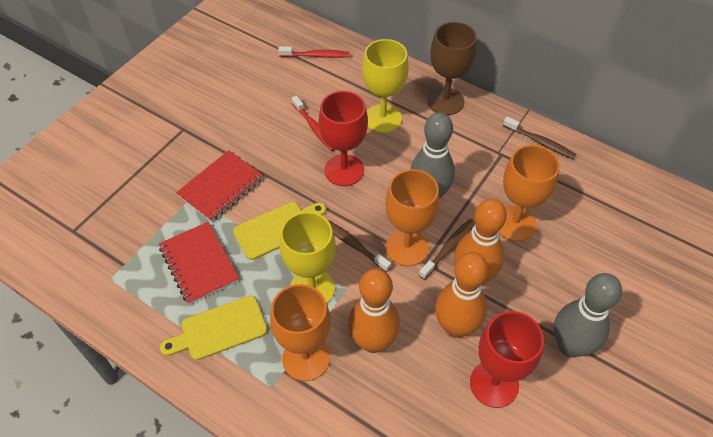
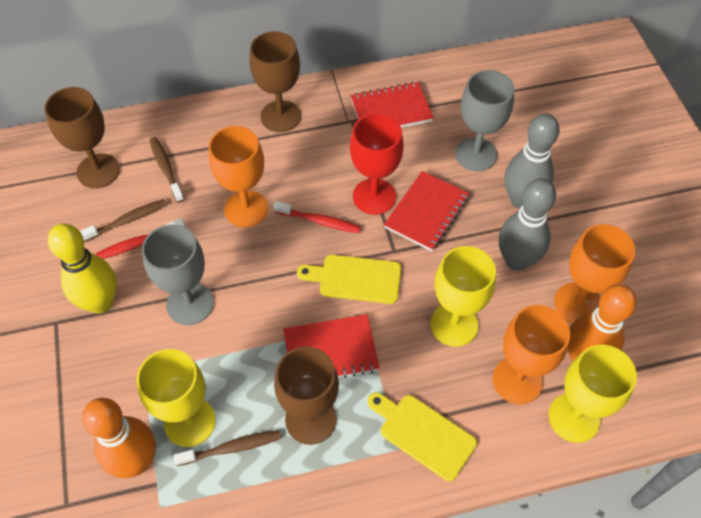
brown goblet: [427,22,477,115] = 1 -> [44,87,120,188] [250,31,301,132] [274,347,339,445] = 3
grey goblet: none = 0 -> [142,224,214,325] [455,70,515,171] = 2
orange bowling pin: [348,268,400,353] [435,252,488,338] [454,199,507,285] = 3 -> [82,398,156,478] [568,284,637,362] = 2
red goblet: [319,91,368,186] [470,311,544,408] = 2 -> [350,113,404,215] = 1
red notebook: [159,222,239,305] [176,150,263,222] = 2 -> [283,314,379,378] [351,81,434,128] [384,171,469,251] = 3
yellow bowling pin: none = 0 -> [48,223,117,313] = 1
yellow goblet: [280,212,336,303] [362,39,409,133] = 2 -> [136,349,216,447] [430,246,496,347] [548,345,637,443] = 3

